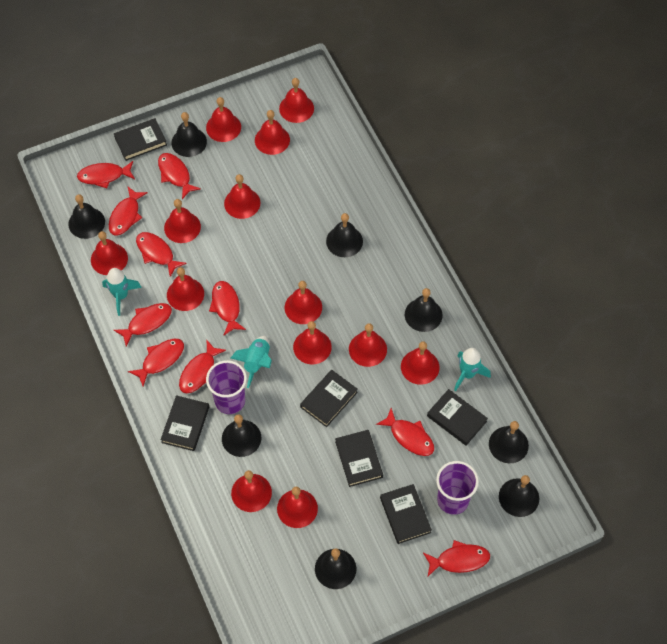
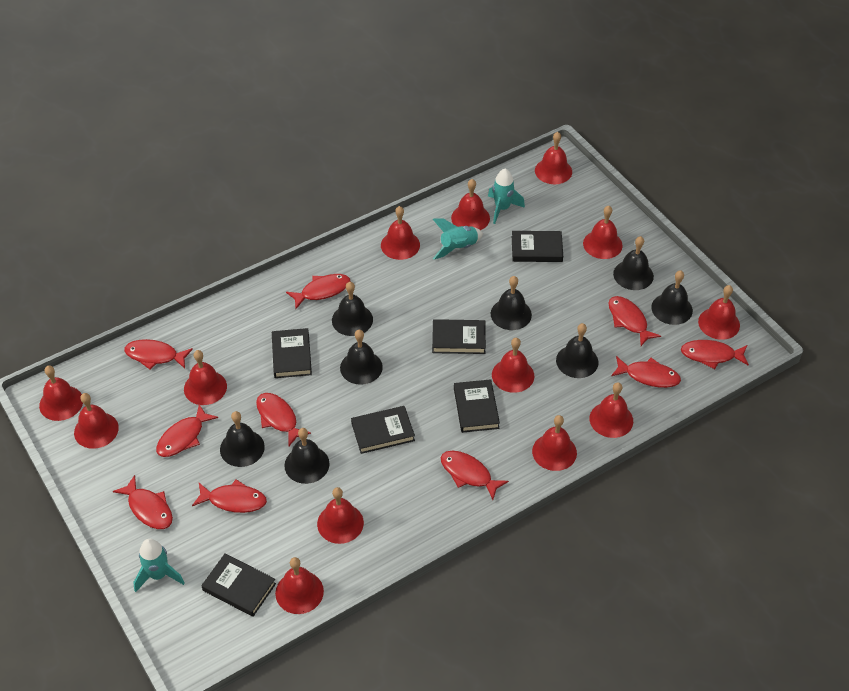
purple cup: [206,360,247,414] [436,461,479,515] = 2 -> none = 0

